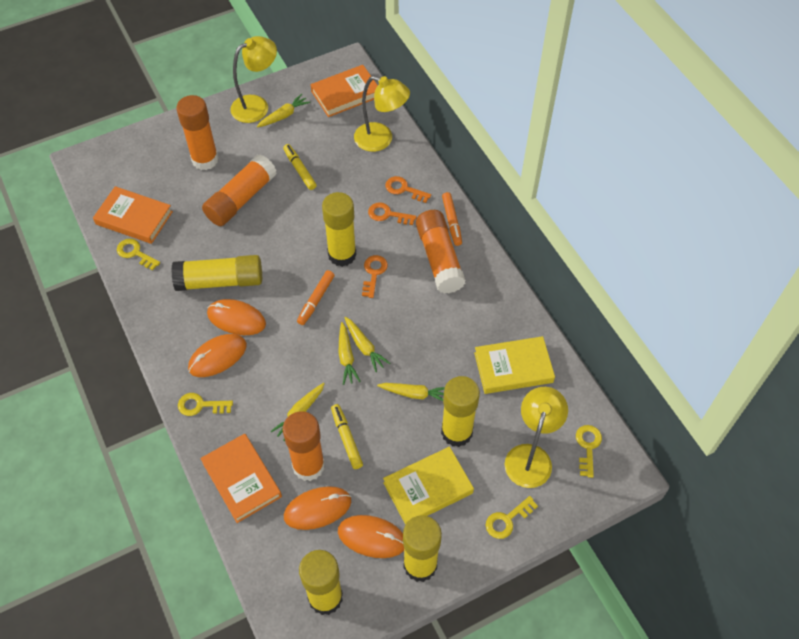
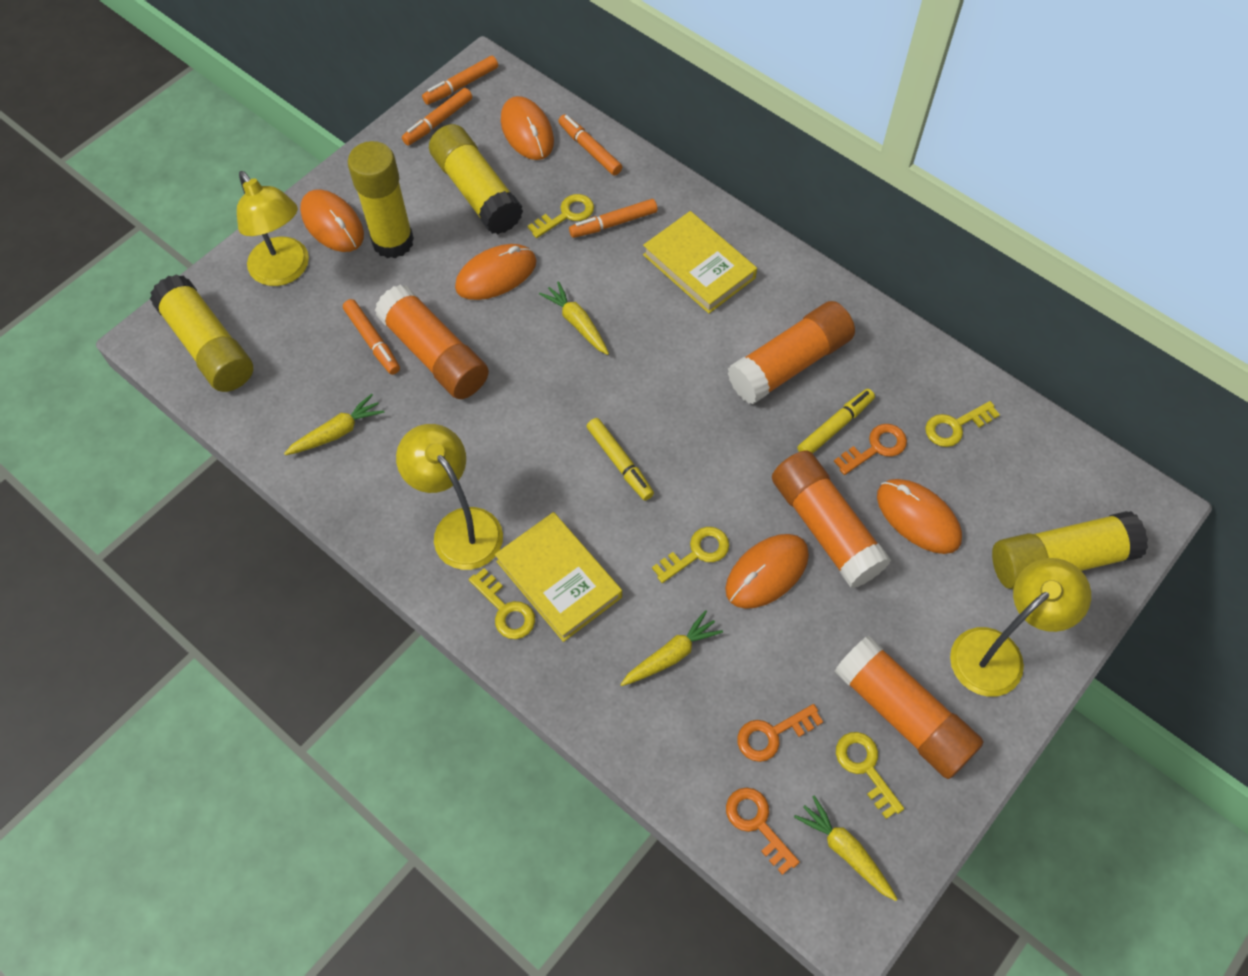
orange book: [93,186,173,244] [200,434,282,523] [311,65,378,117] = 3 -> none = 0
orange marker: [297,270,335,325] [442,192,462,246] = 2 -> [343,299,400,375] [402,88,472,146] [422,56,498,105] [558,114,622,175] [569,199,658,238] = 5
orange mouse: [188,334,247,377] [207,299,266,335] [284,486,351,530] [338,515,404,558] = 4 -> [300,189,364,252] [455,244,536,300] [501,96,554,160] [725,534,809,609] [877,479,962,554] = 5
yellow carrot: [257,94,310,127] [271,383,325,441] [338,322,361,385] [344,317,390,372] [377,383,445,401] = 5 -> [284,394,385,455] [539,281,609,355] [620,610,723,686] [794,795,898,901] = 4
yellow glue stick: [171,255,262,291] [299,550,343,615] [322,192,357,267] [403,515,442,582] [441,376,480,447] = 5 -> [150,274,253,392] [348,141,414,258] [429,124,523,234] [992,511,1148,589] = 4
yellow key: [117,239,160,271] [178,393,233,416] [486,496,538,539] [576,425,602,478] = 4 -> [469,568,535,639] [528,194,594,238] [652,527,729,583] [836,732,904,819] [925,401,1000,447] = 5

